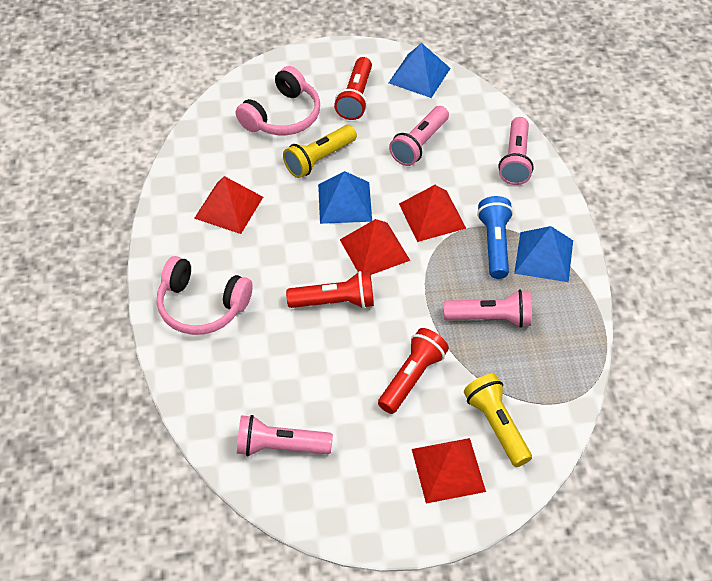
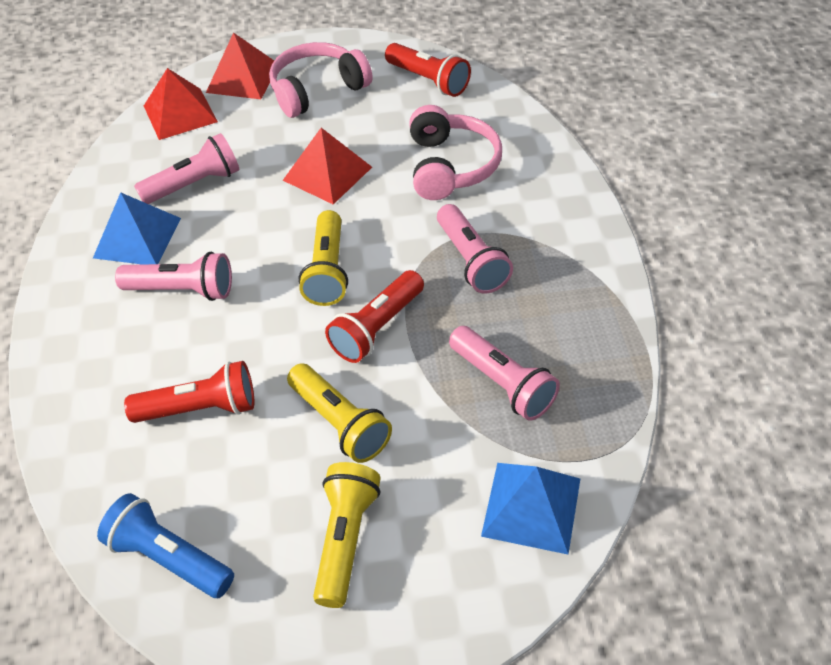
blue pyramid: [318,171,372,224] [389,43,451,98] [514,226,573,282] = 3 -> [93,192,181,265] [481,463,580,554] = 2
red pyramid: [194,176,263,234] [340,219,410,275] [399,185,466,242] [412,438,486,504] = 4 -> [144,68,218,140] [206,32,274,99] [283,128,372,204] = 3
yellow flashlight: [283,125,357,178] [464,374,532,467] = 2 -> [287,363,392,463] [299,210,348,306] [313,462,381,608] = 3

